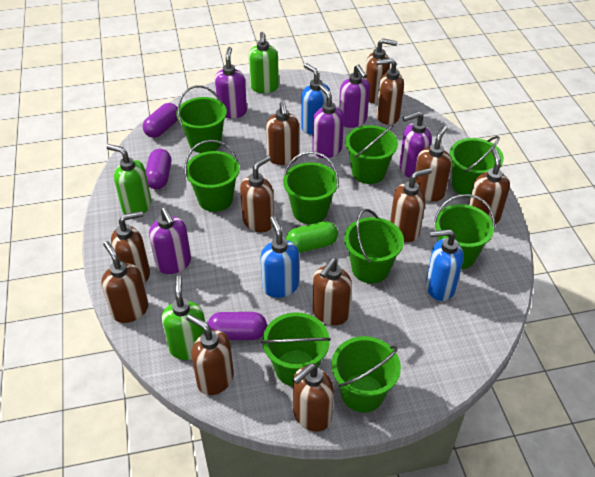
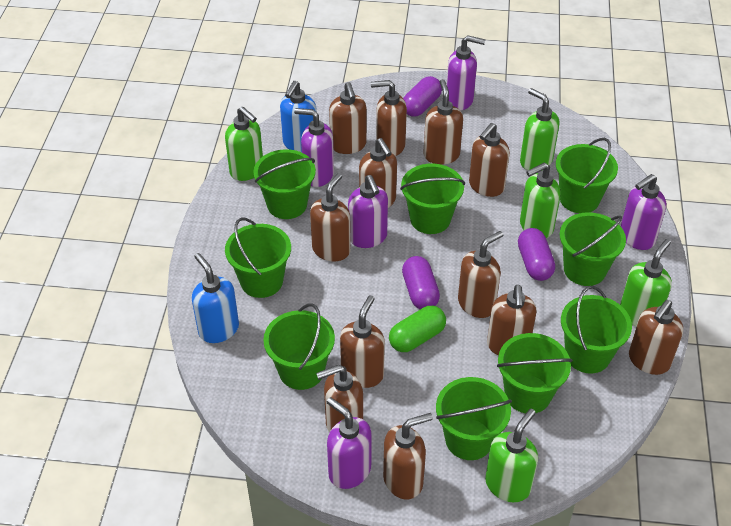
blue soap dispenser: [260,216,299,298] [301,63,330,135] [426,229,464,301] = 3 -> [192,253,239,343] [280,81,317,152] = 2
green soap dispenser: [107,144,151,214] [162,275,205,360] [249,32,279,93] = 3 -> [225,107,263,181] [485,409,538,502] [520,88,559,171] [520,163,561,238] [620,239,672,326] = 5

